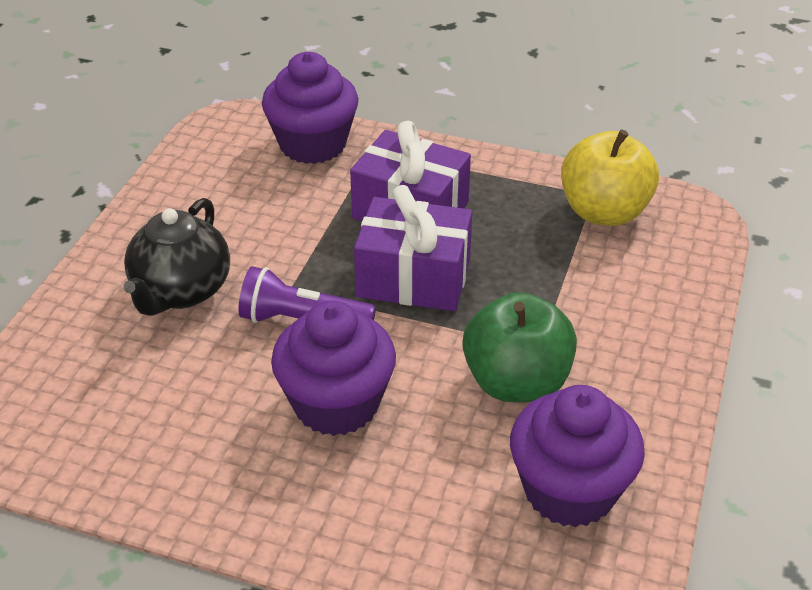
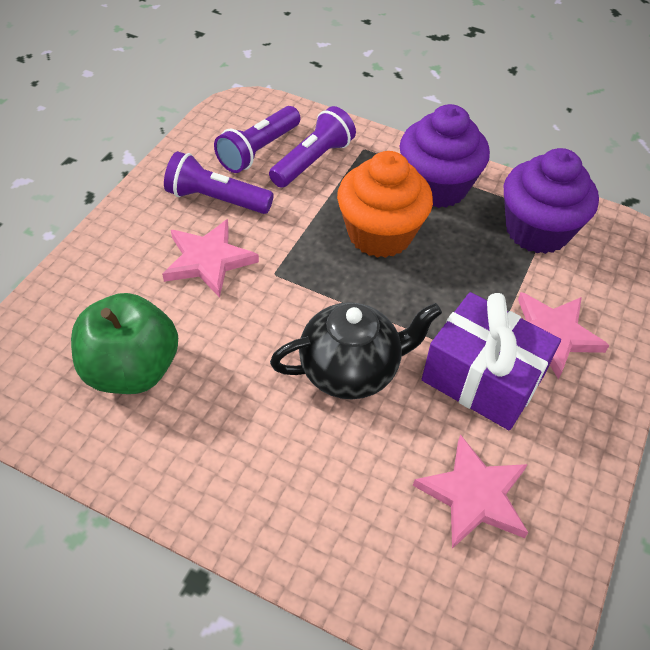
orange cupcake: none = 0 -> [337,151,433,258] = 1
pink star: none = 0 -> [162,219,259,298] [413,434,528,549] [518,292,609,379] = 3
purple cupcake: [262,52,358,164] [271,300,396,436] [510,385,645,528] = 3 -> [399,104,490,208] [504,148,599,254] = 2
purple flashlight: [238,266,376,323] = 1 -> [164,151,274,214] [214,106,300,173] [269,106,356,188] = 3
purple gift: [350,121,471,221] [354,185,472,311] = 2 -> [422,292,561,430] = 1
yellow apple: [561,130,659,226] = 1 -> none = 0

